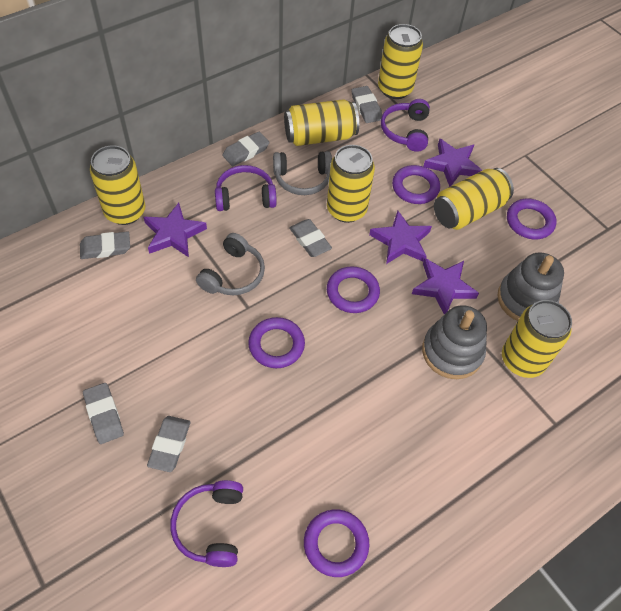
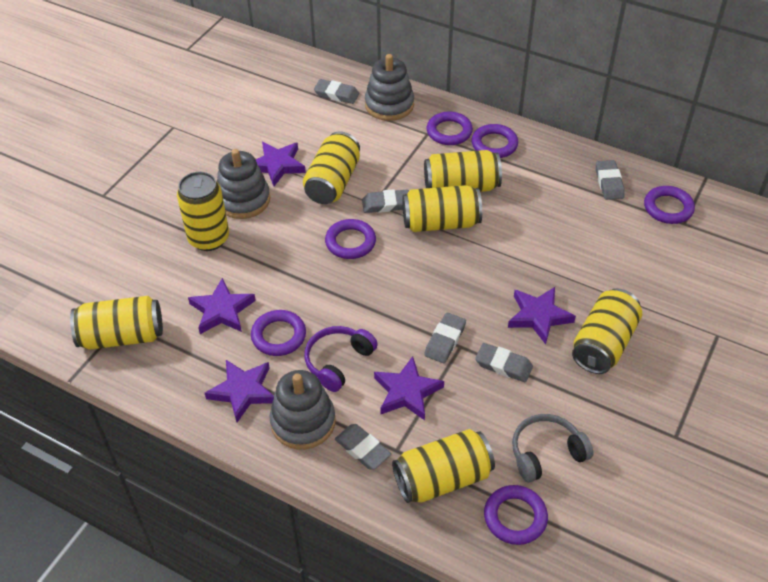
grey headphones: [196,233,265,295] [273,151,332,195] = 2 -> [512,414,593,483] = 1
grey stacking toy: [422,305,487,379] [497,252,564,321] = 2 -> [217,149,270,219] [269,370,336,450] [365,54,414,121] = 3
purple headphones: [171,480,243,567] [215,165,277,211] [381,99,430,152] = 3 -> [304,326,378,392] = 1
purple ring: [248,317,305,368] [304,510,369,577] [327,267,380,313] [392,165,440,204] [507,199,556,239] = 5 -> [251,310,306,356] [325,219,376,259] [427,112,473,145] [472,124,518,158] [484,485,548,545] [644,186,695,224] = 6
purple star: [144,203,207,257] [369,211,432,264] [412,258,479,315] [423,138,482,187] = 4 -> [188,278,256,334] [205,360,274,422] [255,142,306,186] [374,356,444,420] [508,287,576,344] = 5
yellow can: [90,146,146,225] [284,99,359,146] [327,145,375,223] [378,24,423,99] [434,168,514,230] [502,300,572,378] = 6 -> [70,296,163,350] [177,172,229,251] [303,131,360,204] [392,429,495,503] [402,185,482,232] [424,150,502,192] [572,288,642,374] = 7

